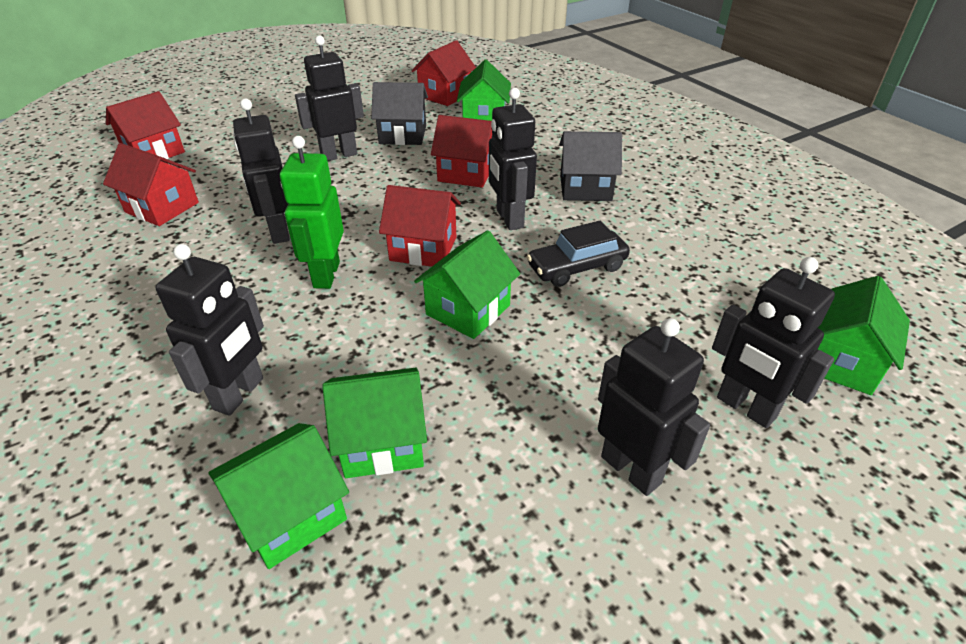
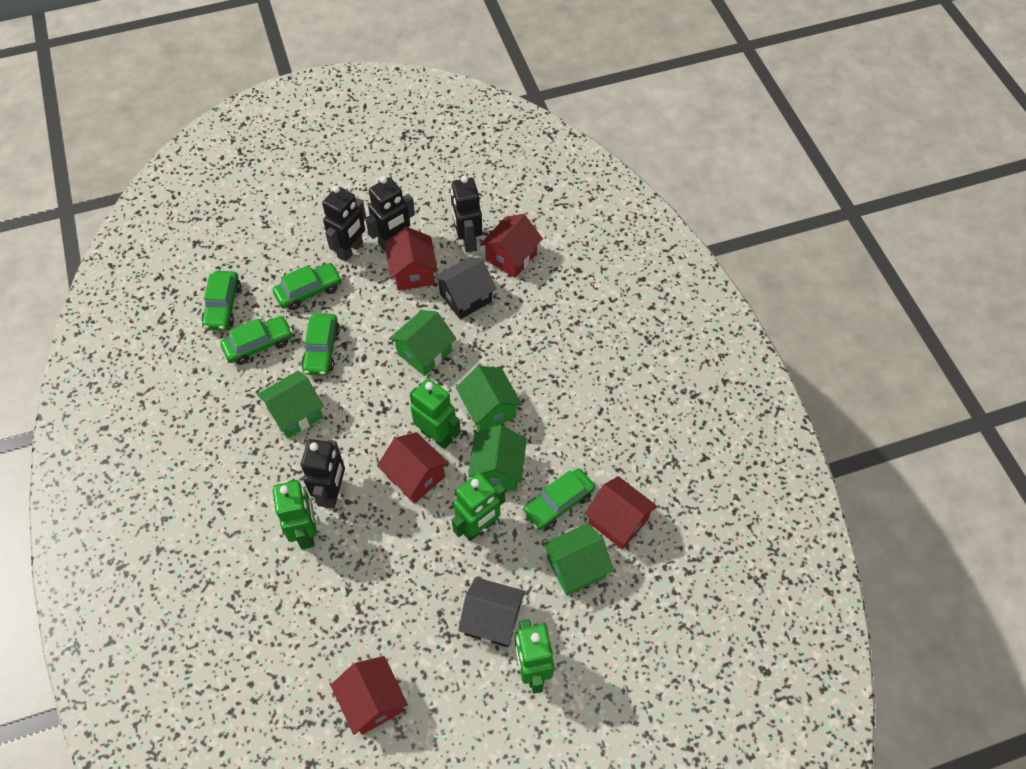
black car: [527,221,630,287] = 1 -> none = 0
black robot: [156,244,264,416] [233,98,290,244] [295,35,364,161] [489,88,537,230] [598,318,710,496] [712,257,835,428] = 6 -> [301,439,345,509] [322,185,366,262] [365,176,415,251] [451,176,482,253] = 4
green car: none = 0 -> [202,271,241,330] [220,316,293,365] [273,263,342,310] [301,313,340,376] [522,468,595,530] = 5
green robot: [280,136,344,289] = 1 -> [273,480,317,549] [410,379,461,449] [452,473,505,541] [515,619,554,694] = 4

